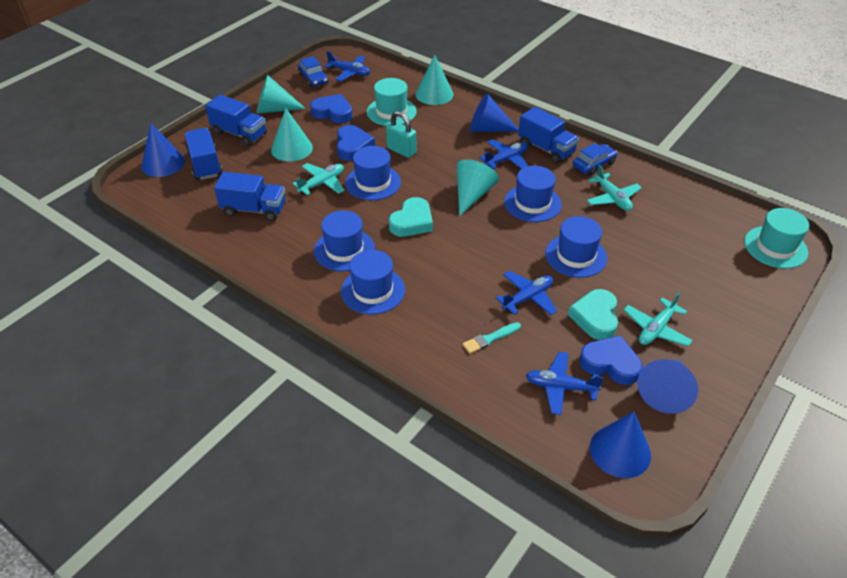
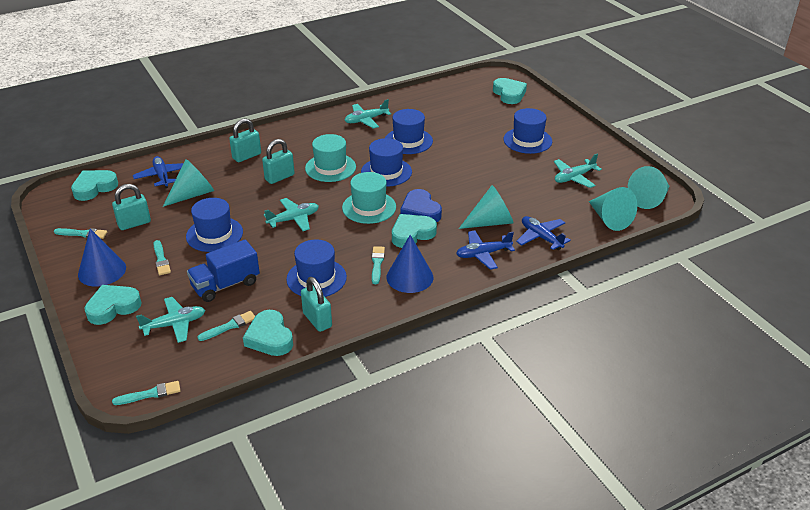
blue car: [298,56,328,87] [573,143,618,176] = 2 -> none = 0
blue cone: [141,123,185,177] [470,93,519,132] [590,412,651,478] [637,359,698,414] = 4 -> [78,229,126,286] [387,235,433,293] = 2
blue heart: [310,94,353,123] [337,125,375,161] [579,335,643,385] = 3 -> [400,189,442,222] = 1
blue plane: [325,51,370,81] [479,139,528,169] [496,271,557,315] [526,352,604,415] = 4 -> [133,156,183,188] [456,231,515,270] [516,216,571,250] = 3
blue truck: [185,128,223,180] [205,95,267,146] [214,172,285,221] [518,107,579,164] = 4 -> [187,240,260,302] = 1
turquoise brush: [463,322,521,354] = 1 -> [54,228,107,239] [112,381,181,405] [153,240,171,275] [197,311,255,341] [372,246,385,284] = 5
turquoise heart: [389,197,433,237] [568,289,618,340] = 2 -> [71,170,118,201] [85,285,142,325] [243,310,293,356] [392,214,437,248] [493,78,527,104] = 5
turquoise padlock: [386,111,416,158] = 1 -> [112,184,151,230] [229,118,261,162] [262,139,295,184] [301,277,332,332] = 4
turquoise plane: [292,163,345,195] [587,165,642,211] [624,292,693,346] = 3 -> [136,297,205,343] [264,198,319,231] [345,99,391,129] [554,154,602,188] = 4

